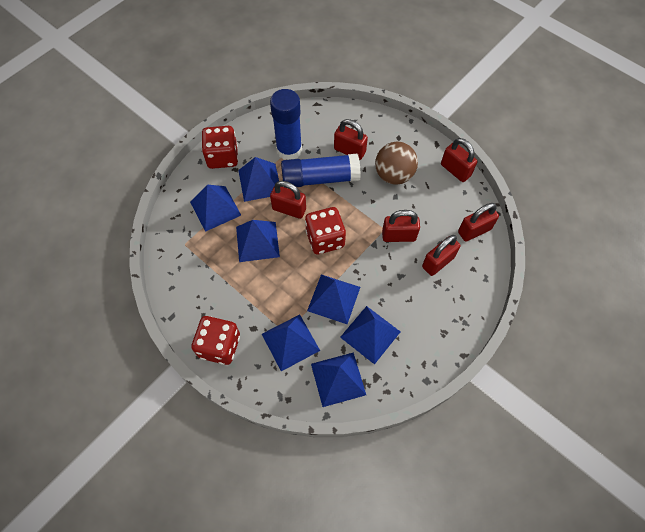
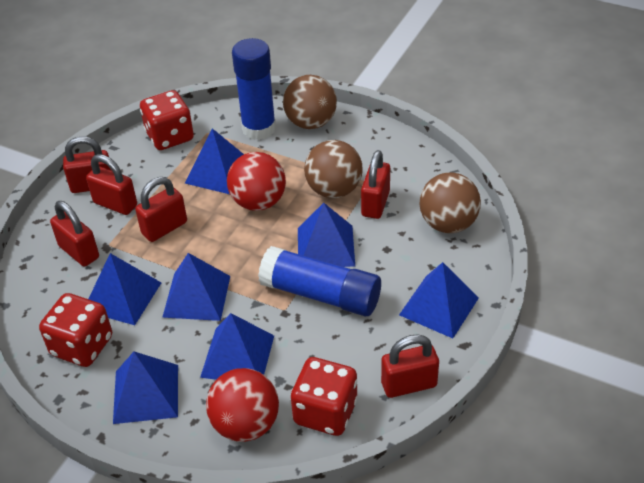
brown ball: [375,142,418,185] = 1 -> [283,75,337,129] [304,140,363,198] [420,173,481,233] = 3
red ball: none = 0 -> [206,368,279,442] [227,152,286,211] = 2

